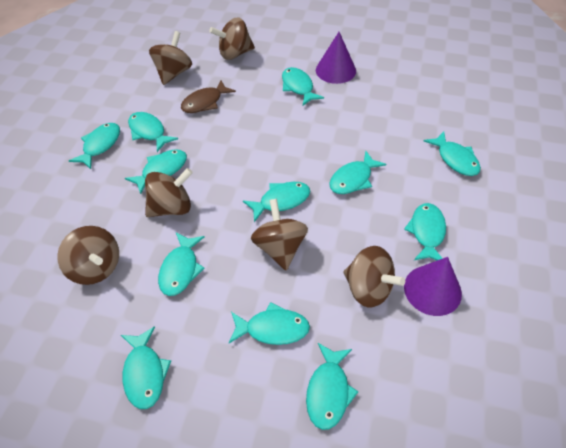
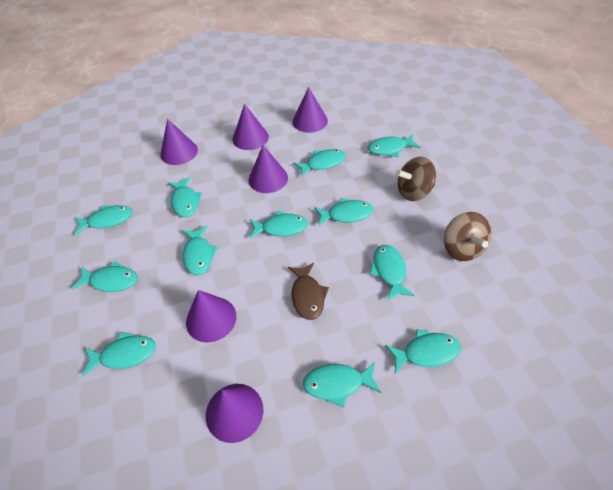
brown spinning top: [57,226,119,285] [145,168,193,217] [149,31,192,85] [209,18,255,60] [251,199,308,270] [343,246,405,307] = 6 -> [396,157,436,201] [444,212,491,261] = 2
purple cone: [316,32,356,84] [404,257,462,316] = 2 -> [161,119,198,165] [186,290,236,343] [206,384,264,443] [232,104,269,150] [248,145,288,193] [292,87,328,133] = 6

